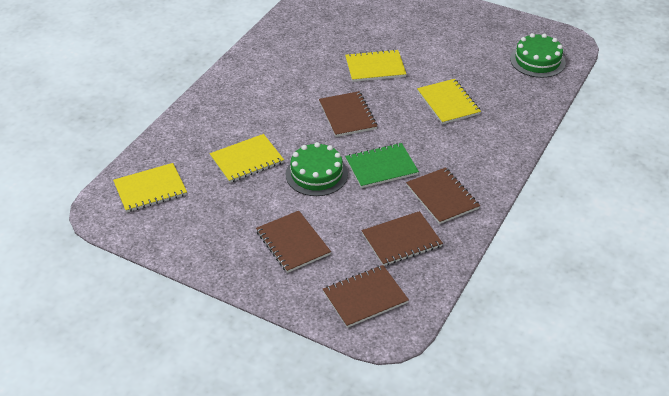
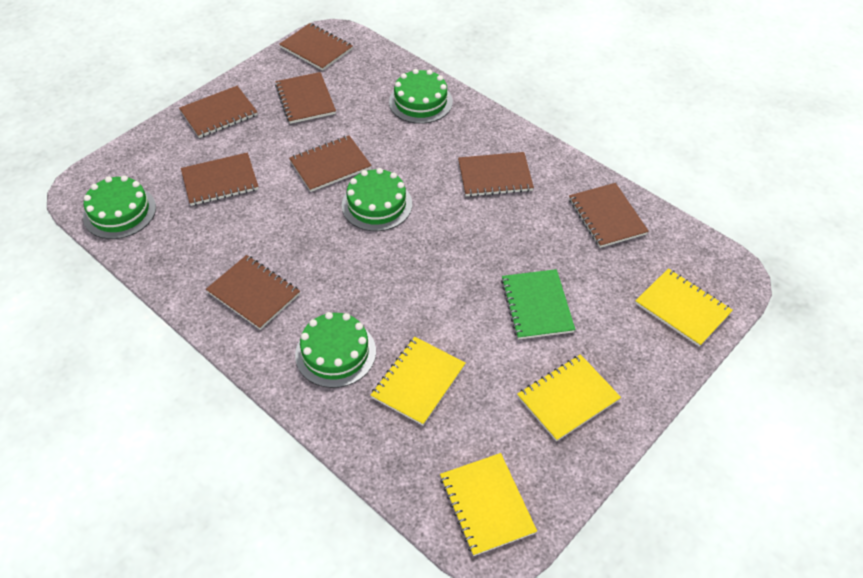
brown notebook: [256,211,331,273] [319,91,377,137] [323,265,409,328] [361,211,443,266] [406,167,480,224] = 5 -> [179,86,258,138] [181,152,259,206] [206,255,300,330] [275,72,336,124] [279,23,353,71] [289,135,372,192] [458,152,534,197] [569,183,649,248] = 8
green cake: [286,142,348,196] [510,33,566,78] = 2 -> [83,175,156,239] [295,312,376,388] [342,168,412,231] [389,69,453,124] = 4

